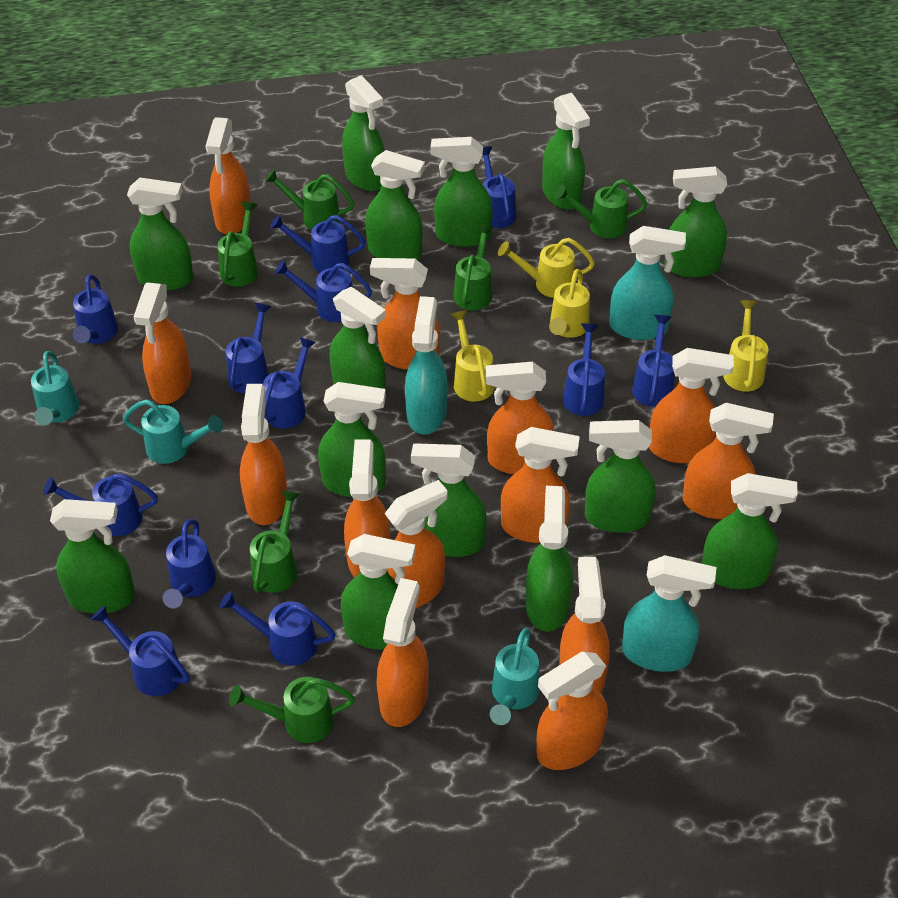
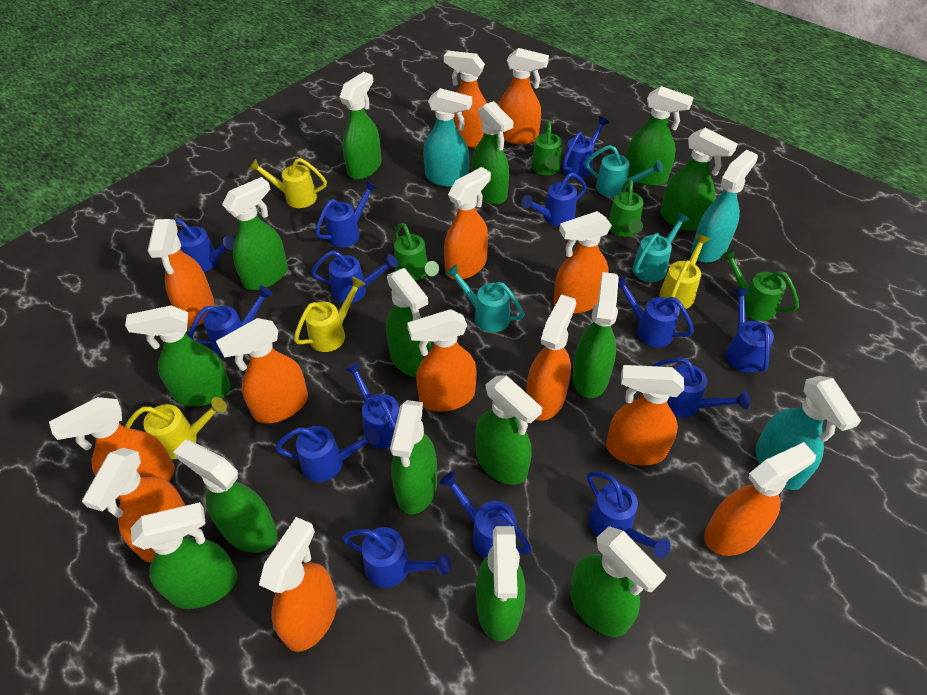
blue watering can: [43,473,158,536] [73,274,118,344] [90,605,190,696] [163,519,216,608] [219,591,336,666] [226,303,271,393] [263,337,316,428] [270,215,366,272] [275,260,372,322] [483,146,516,228] [563,323,605,416] [632,315,675,407] = 12 -> [175,219,235,272] [189,286,273,356] [275,426,380,482] [311,250,398,303] [315,181,378,247] [342,527,451,588] [345,362,399,449] [439,471,532,558] [521,172,587,227] [562,116,610,179] [587,471,671,558] [618,276,694,347] [652,358,750,418] [726,288,774,372] = 14
green watering can: [218,202,258,287] [229,677,355,743] [250,490,300,593] [265,169,355,230] [454,224,494,311] [554,179,647,239] = 6 -> [394,223,439,281] [531,121,562,175] [608,179,643,237] [721,249,799,321] = 4

